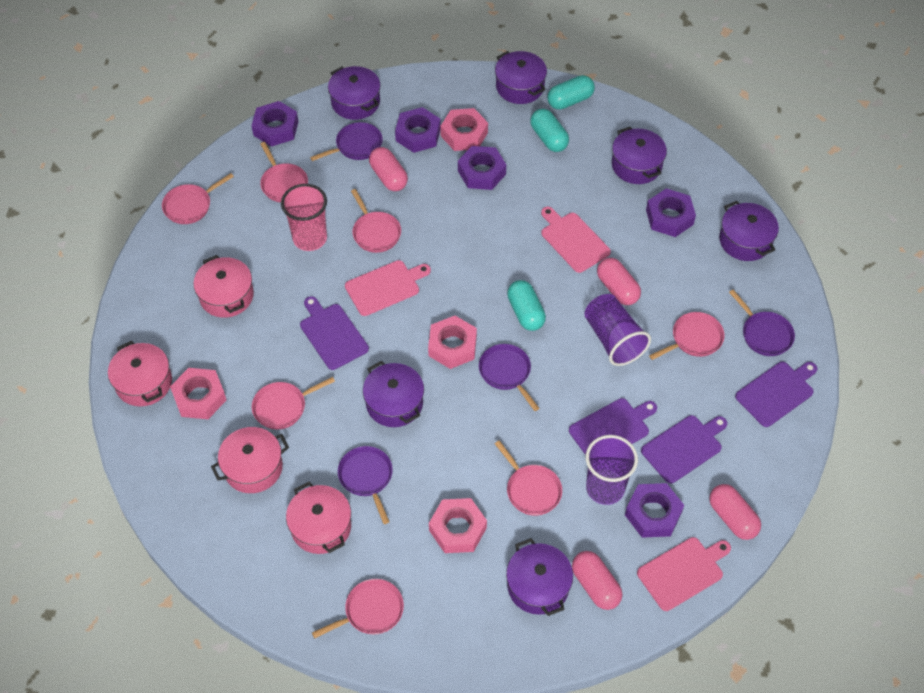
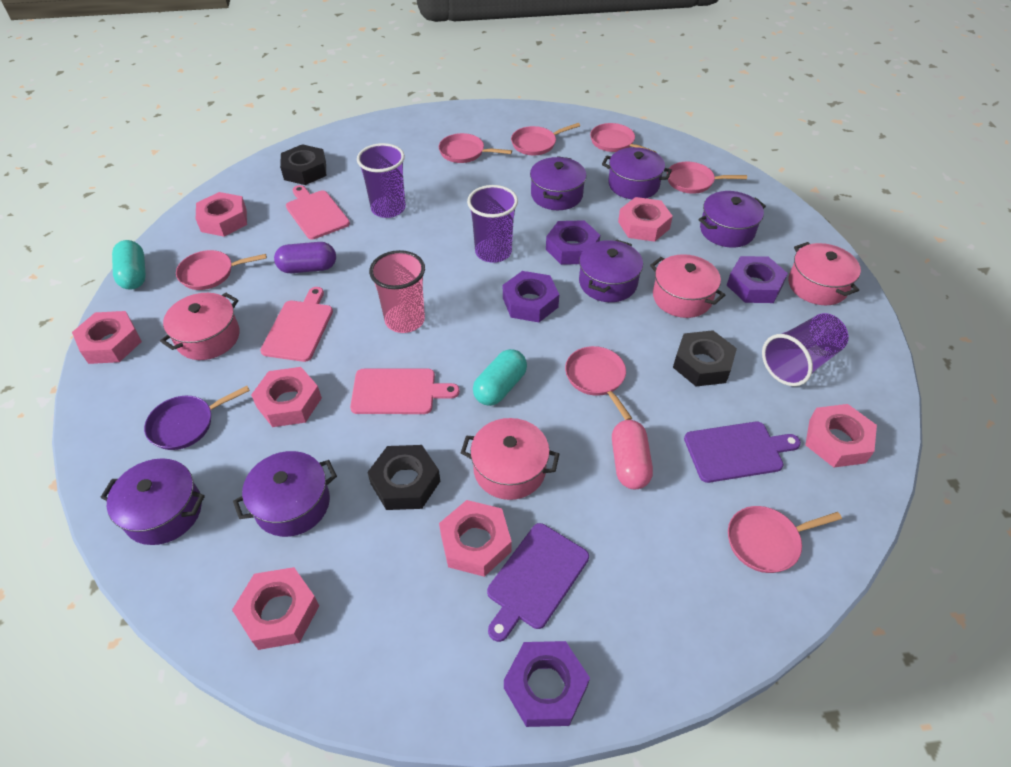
black nut: none = 0 -> [280,144,326,185] [367,445,440,510] [673,330,737,386] = 3
pink capsule: [369,147,408,191] [572,551,622,610] [597,258,641,305] [709,484,761,540] = 4 -> [612,420,653,489] = 1
pink nut: [170,368,226,419] [428,316,477,369] [429,498,487,553] [440,108,488,151] = 4 -> [72,311,142,364] [196,192,247,237] [232,567,319,650] [251,367,322,427] [439,500,512,577] [618,197,673,242] [805,404,877,467] = 7
purple capsule: none = 0 -> [274,242,336,273] = 1
purple cup: [584,294,651,366] [586,435,638,505] = 2 -> [357,143,406,218] [467,185,518,263] [762,313,848,386] = 3
purple cutting board: [300,296,369,370] [569,398,657,455] [641,415,727,484] [735,362,817,427] = 4 -> [487,523,589,642] [684,422,801,483] = 2
purple nut: [251,101,298,147] [395,107,441,153] [458,146,506,190] [625,483,684,538] [646,188,696,237] = 5 -> [503,271,559,322] [504,641,590,727] [546,220,600,265] [727,256,788,303] = 4
purple pan: [310,122,383,161] [338,446,393,524] [479,344,539,411] [729,290,795,356] = 4 -> [144,386,250,450] = 1
turquoise capsule: [507,280,546,331] [530,109,569,152] [547,75,595,110] = 3 -> [112,240,146,290] [473,349,527,406] = 2

